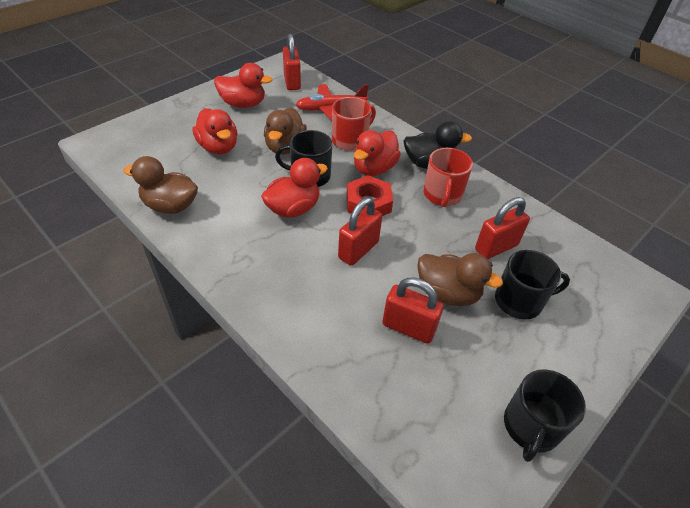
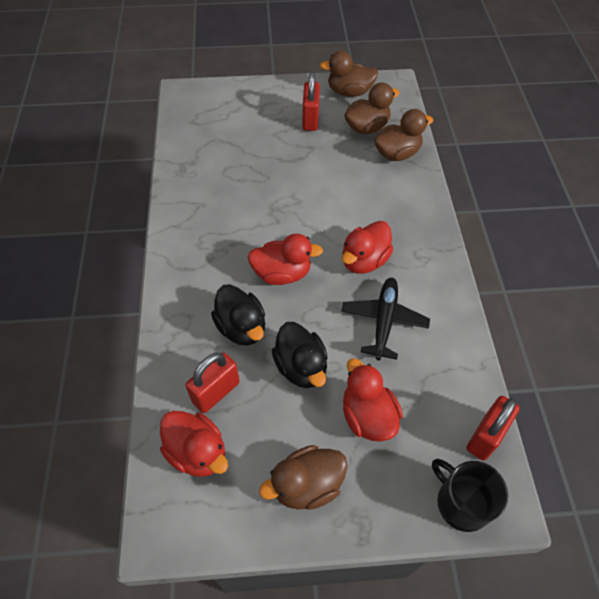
black duck: [404,121,472,169] = 1 -> [211,284,265,345] [272,322,328,388] = 2
black mug: [275,130,332,187] [495,250,570,320] [504,369,586,462] = 3 -> [432,459,508,532] = 1
black plane: none = 0 -> [341,278,430,360] = 1
brown duck: [123,156,198,214] [264,108,307,155] [417,253,503,306] = 3 -> [259,445,348,510] [320,51,378,97] [344,82,400,134] [374,109,433,161] = 4
red mug: [332,97,376,151] [423,148,473,207] = 2 -> none = 0
red nut: [346,175,393,216] = 1 -> none = 0
red padlock: [283,34,301,90] [338,197,382,266] [382,277,444,344] [475,197,530,259] = 4 -> [185,353,240,413] [302,72,320,131] [466,396,520,461] = 3
red plane: [296,84,369,121] = 1 -> none = 0

